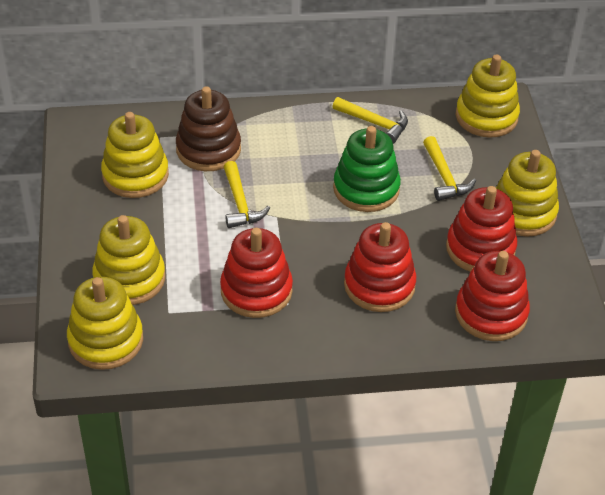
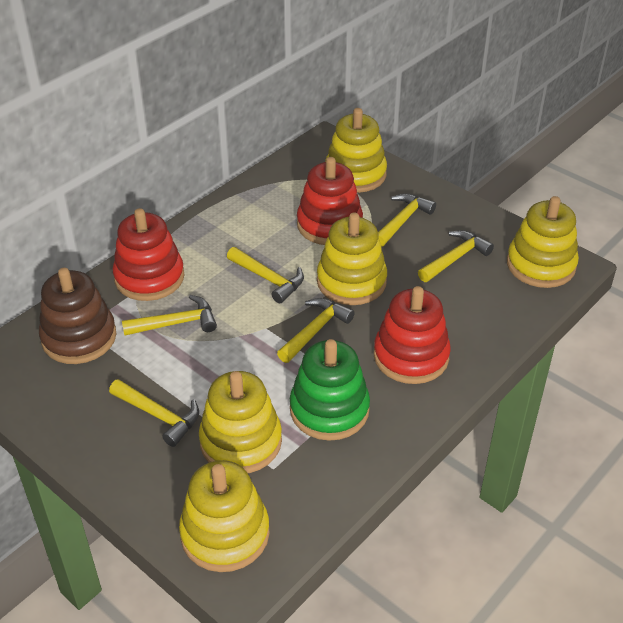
red stacking toy: [220,228,293,318] [344,222,416,312] [446,186,517,272] [455,251,530,341] = 4 -> [113,208,184,301] [297,157,363,245] [374,286,451,384] = 3
yellow hammer: [224,161,270,228] [332,97,408,144] [423,136,476,201] = 3 -> [109,379,199,447] [122,295,217,336] [227,247,304,303] [277,298,355,363] [378,193,436,247] [418,230,494,282] = 6

